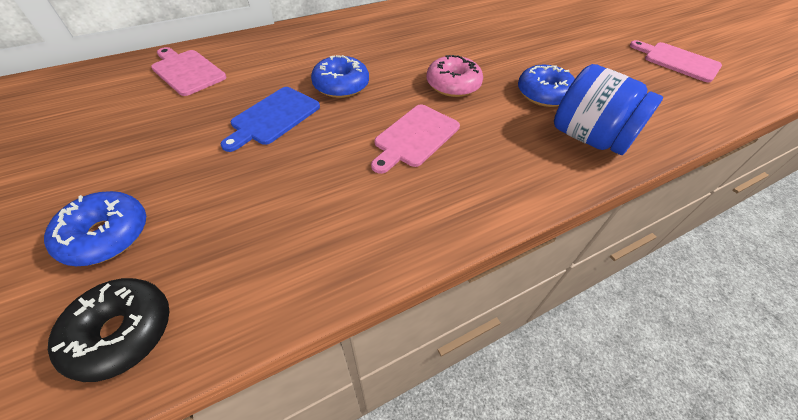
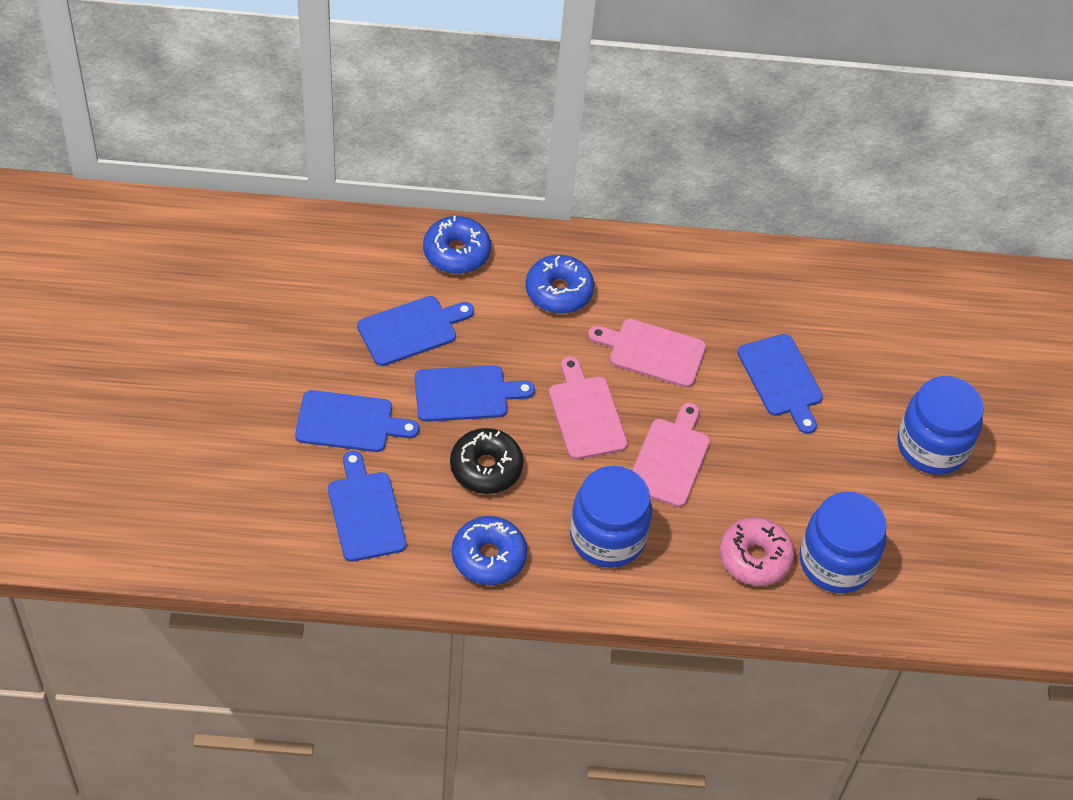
blue cutting board: [221,87,320,152] = 1 -> [295,390,419,452] [328,451,406,562] [357,296,474,366] [415,365,535,422] [738,334,823,434] = 5
blue jar: [554,64,663,155] = 1 -> [570,466,652,568] [799,492,887,593] [897,376,984,475] = 3

